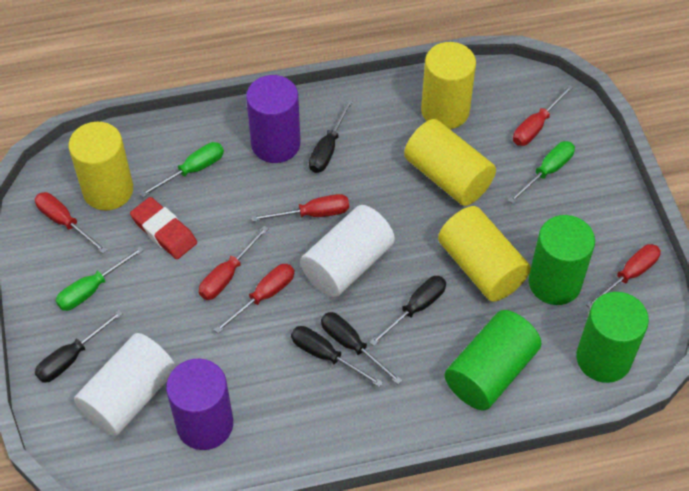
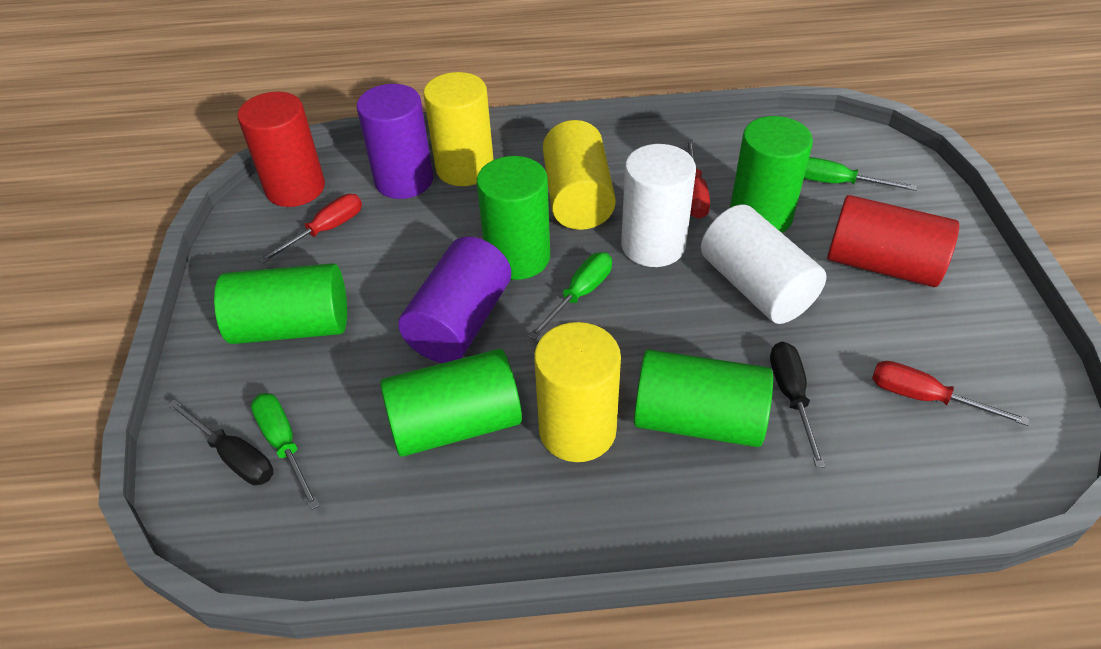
black screwdriver: [35,310,123,383] [291,326,383,387] [309,99,353,173] [321,312,402,384] [369,276,446,346] = 5 -> [167,399,273,485] [770,342,826,468] = 2
green cylinder: [444,310,541,410] [529,215,595,305] [576,292,649,383] = 3 -> [214,263,347,344] [380,349,522,457] [477,156,550,280] [634,349,773,447] [730,116,813,233] = 5
red cylinder: none = 0 -> [237,92,325,207] [827,195,959,287] = 2
red eraser: [130,197,197,259] = 1 -> none = 0
red screwdriver: [35,192,107,253] [199,226,269,300] [214,264,294,333] [251,194,349,222] [513,85,573,146] [586,244,661,309] = 6 -> [258,194,362,264] [686,139,710,219] [872,361,1029,426] = 3
yellow cylinder: [69,122,133,211] [404,119,496,206] [421,42,476,129] [438,206,531,302] = 4 -> [423,72,494,186] [534,322,621,462] [543,120,616,230] = 3

